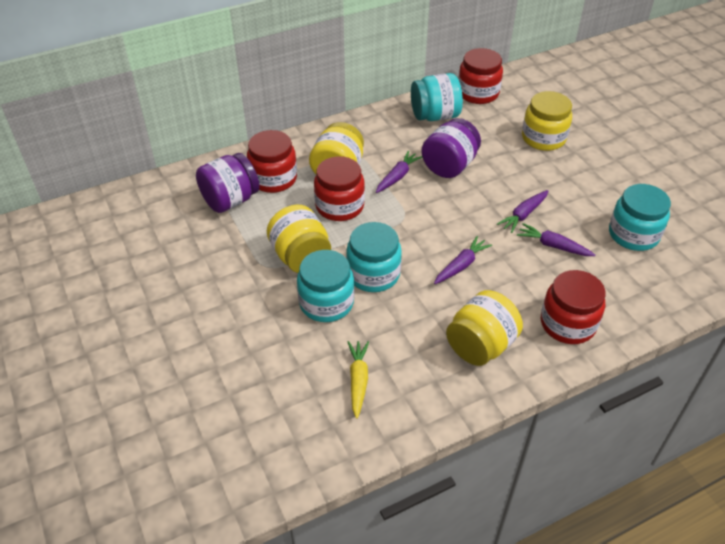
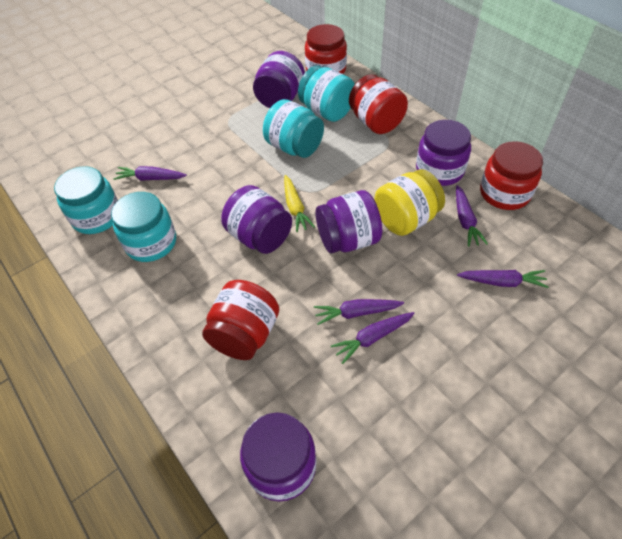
purple carrot: [376,151,422,193] [434,236,492,284] [497,190,548,233] [517,223,595,256] = 4 -> [113,166,187,181] [314,299,404,325] [331,312,415,364] [456,185,488,247] [457,270,549,288] = 5
purple jar: [196,153,260,213] [421,118,481,178] = 2 -> [221,185,292,254] [240,412,317,501] [253,51,305,108] [315,190,382,253] [416,120,471,186] = 5
yellow jar: [267,205,331,273] [309,122,364,174] [446,290,523,366] [522,91,572,151] = 4 -> [374,169,445,236] = 1

